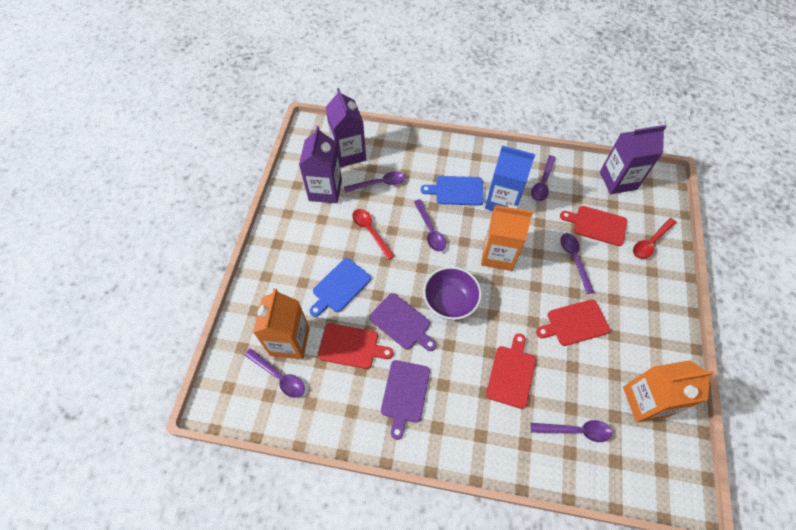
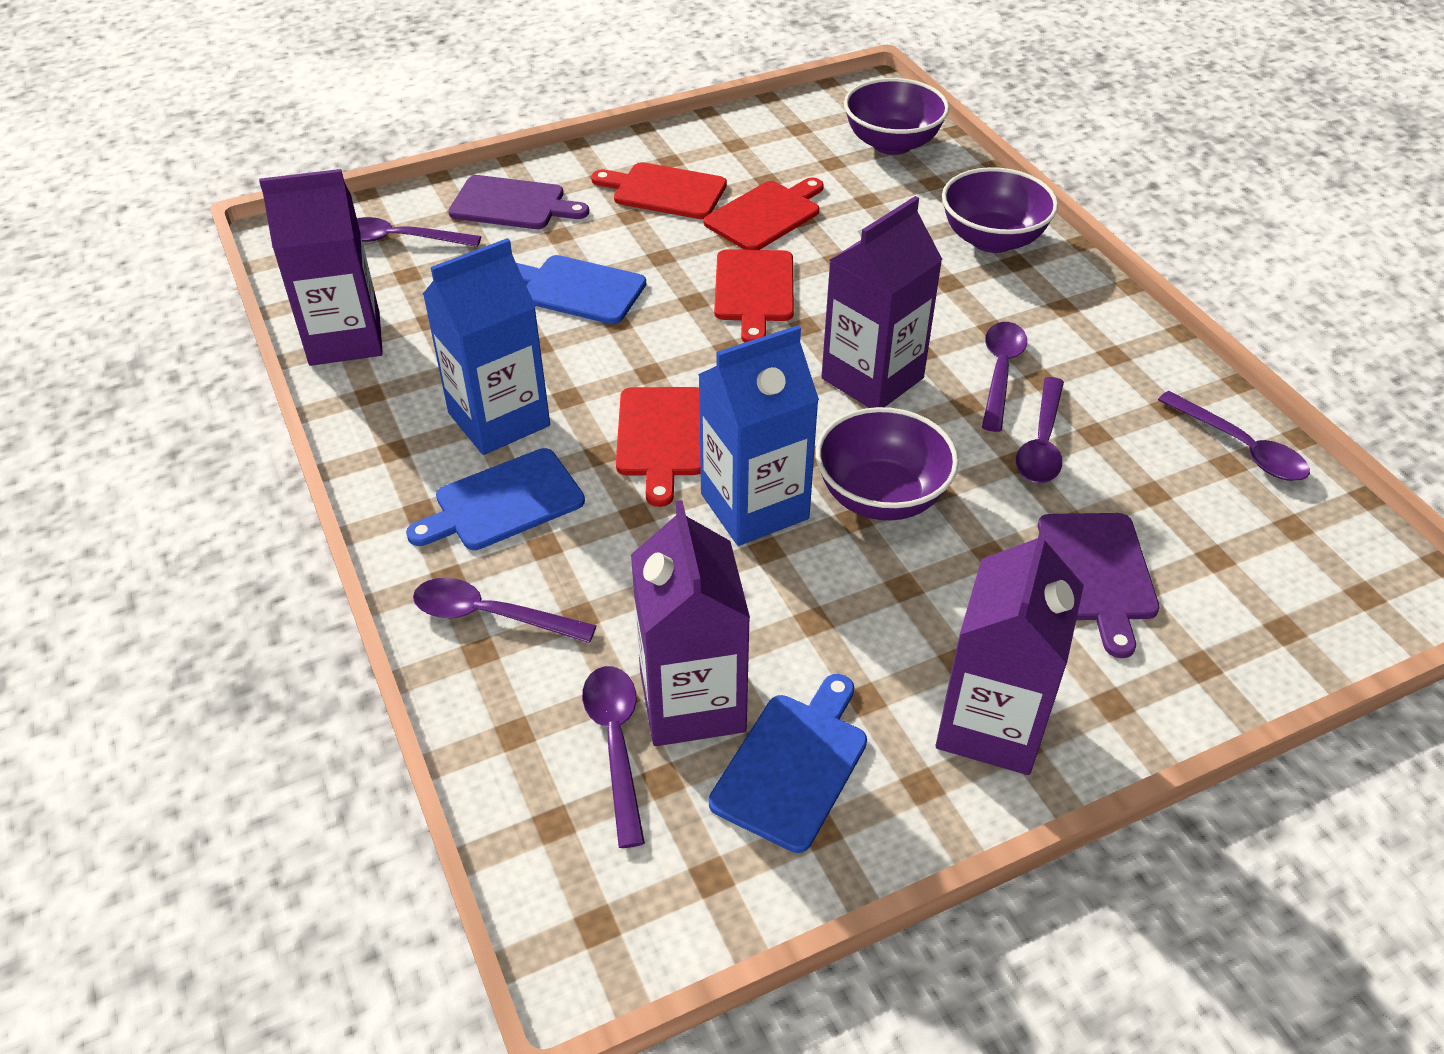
blue carton: [485,146,535,211] = 1 -> [423,238,550,455] [698,325,819,546] = 2
blue cutting board: [310,258,371,317] [421,176,484,205] = 2 -> [406,448,585,550] [516,255,646,324] [709,674,867,853] = 3
orange carton: [253,288,310,359] [481,205,533,271] [623,360,714,422] = 3 -> none = 0
purple bowl: [423,267,482,320] = 1 -> [816,407,959,520] [844,78,949,155] [942,167,1058,253] = 3
purple carton: [299,126,342,203] [325,88,366,167] [600,125,667,194] = 3 -> [259,169,383,366] [631,500,750,746] [821,196,943,408] [936,524,1084,775] = 4
red spoon: [352,209,395,260] [633,218,677,259] = 2 -> none = 0

